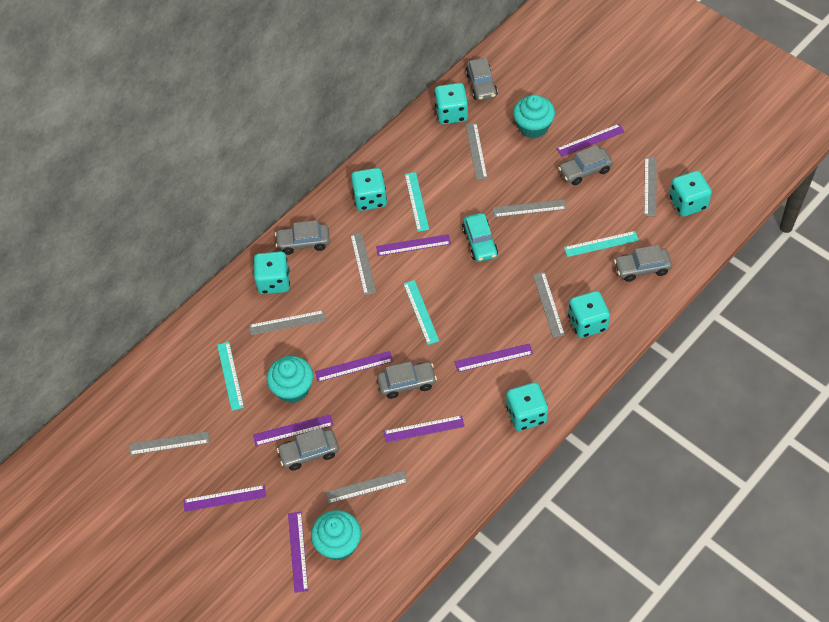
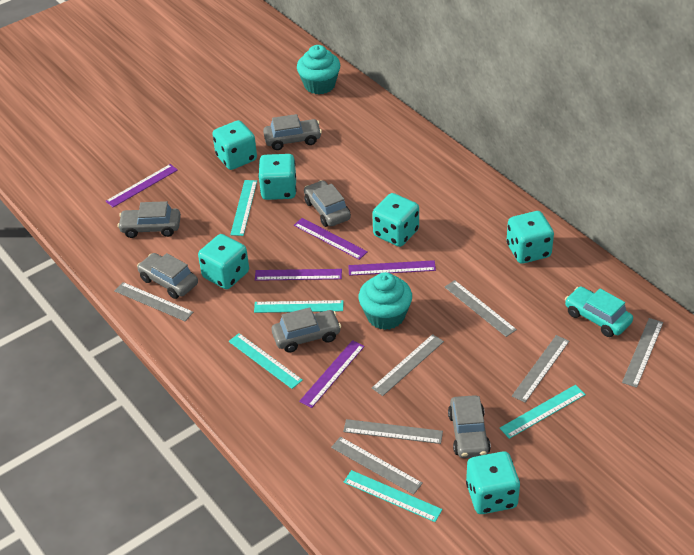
grey ruler: [129,431,209,455] [249,310,326,335] [325,470,408,504] [350,232,376,295] [466,123,488,180] [493,199,567,217] [533,272,565,338] [644,157,657,216] = 8 -> [115,282,193,321] [331,437,423,495] [343,419,443,444] [372,334,444,396] [445,280,517,337] [512,335,569,403] [622,318,663,388] = 7
purple ruler: [184,485,266,512] [253,414,333,446] [288,512,308,593] [315,351,393,382] [376,234,451,256] [383,415,465,443] [455,343,533,372] [557,124,624,157] = 8 -> [106,164,178,207] [255,269,342,281] [294,218,368,260] [299,340,365,408] [348,260,436,276] = 5
turquoise cupcake: [267,356,313,403] [311,510,361,560] [513,95,555,139] = 3 -> [297,45,340,94] [359,272,412,330] = 2
turquoise ruler: [217,342,244,411] [403,280,439,345] [405,172,429,232] [564,231,639,257] = 4 -> [228,333,303,389] [230,180,257,236] [254,300,343,313] [344,470,443,522] [500,385,586,439] = 5

